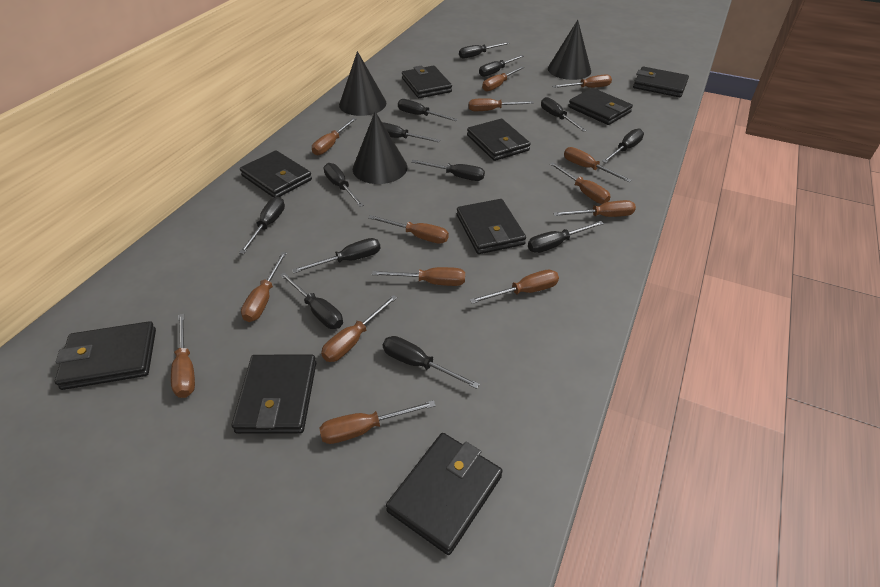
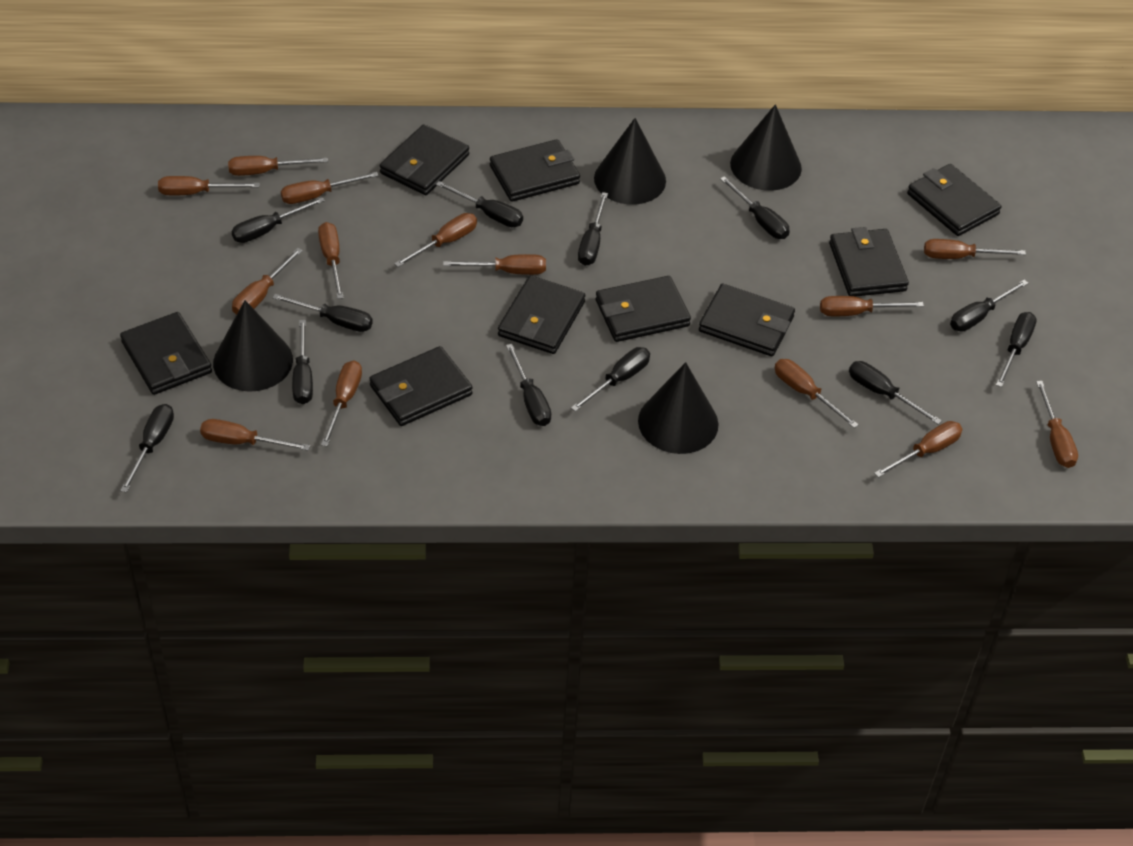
black cone: [339,51,387,116] [353,112,407,184] [548,20,591,80] = 3 -> [213,300,293,392] [594,118,666,205] [638,362,719,454] [730,104,802,191] = 4
black screwdriver: [239,197,285,254] [280,272,343,329] [292,238,381,273] [324,163,364,207] [382,122,440,142] [383,336,480,389] [398,99,458,121] [411,160,485,181] [459,42,510,59] [479,55,524,77] [528,221,604,253] [541,97,587,132] [602,128,644,163] = 13 -> [120,404,174,493] [231,197,325,243] [273,294,373,332] [292,320,313,404] [436,181,523,227] [506,344,551,426] [571,347,650,412] [578,192,608,266] [720,176,790,239] [849,361,942,424] [950,280,1028,332] [996,312,1037,387] = 12

